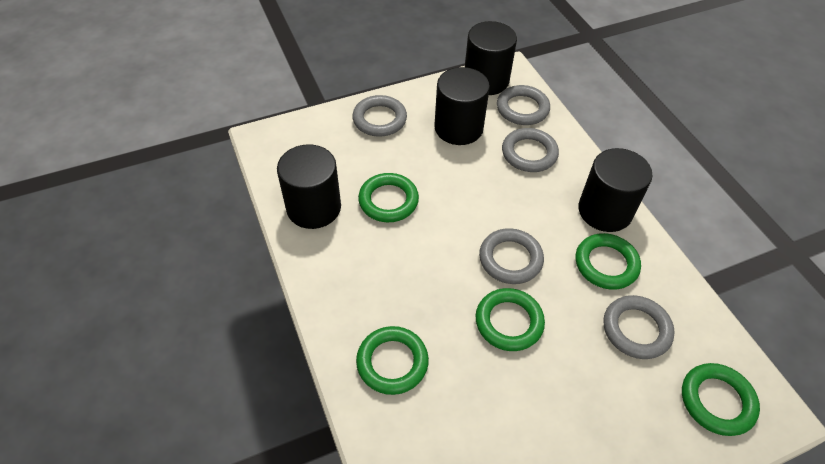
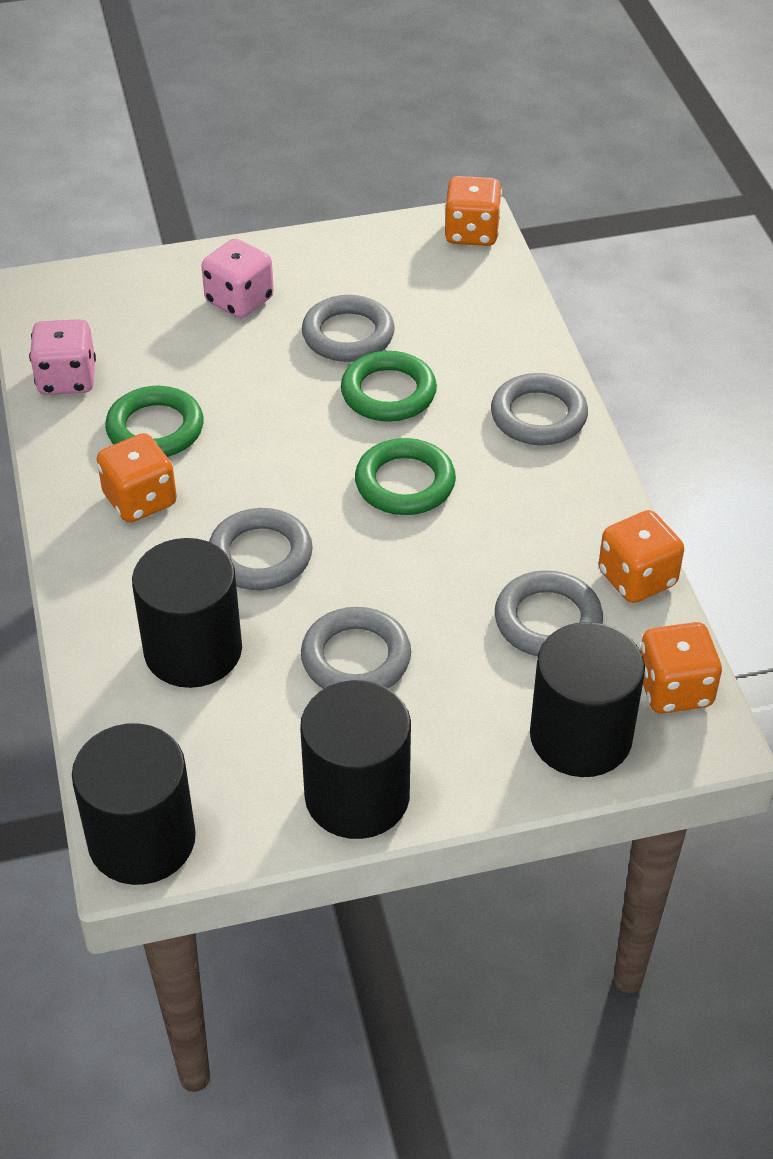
green ring: [356,326,429,395] [358,173,419,222] [475,288,545,351] [576,233,641,290] [682,363,760,436] = 5 -> [105,386,204,457] [341,351,437,422] [355,438,456,515] = 3
orange dice: none = 0 -> [97,433,177,523] [445,176,502,246] [598,510,684,603] [640,622,722,713] = 4
pink dice: none = 0 -> [29,319,96,395] [201,238,274,318] = 2

